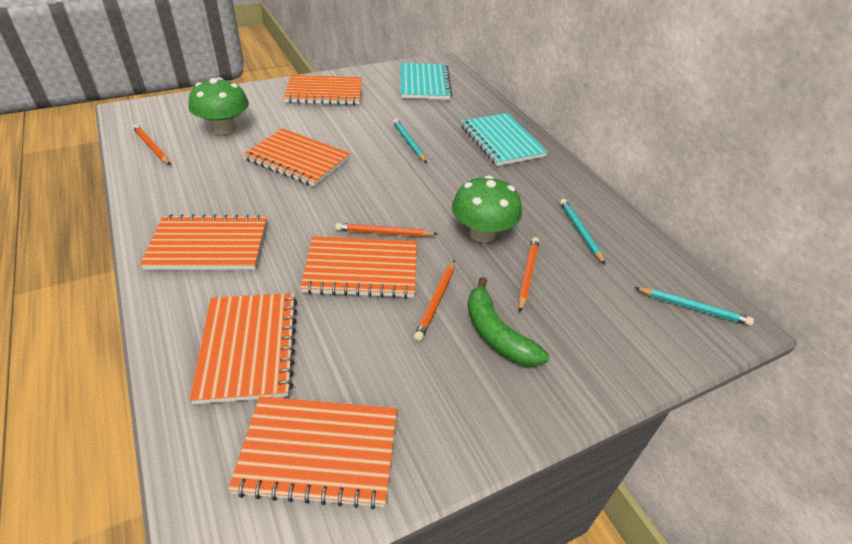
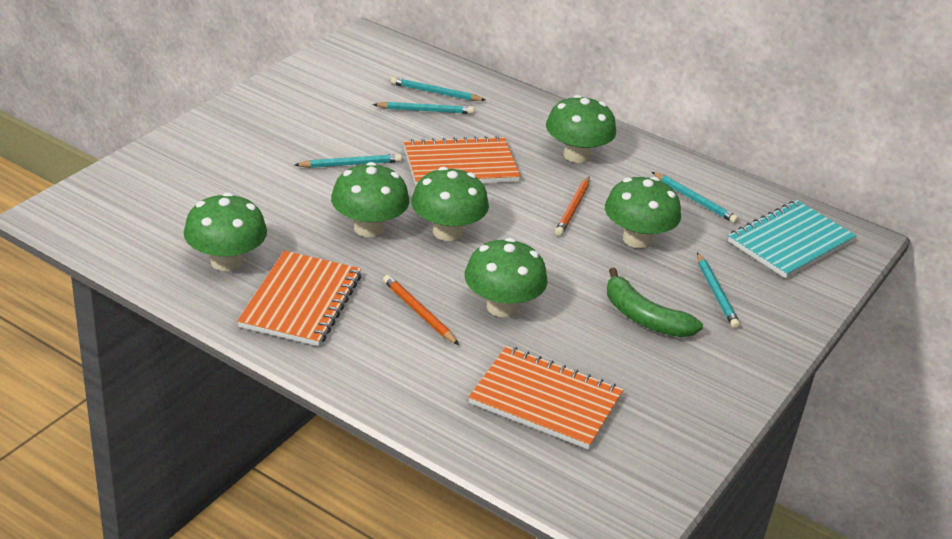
green mushroom: [189,77,249,134] [452,175,522,242] = 2 -> [184,193,267,271] [331,162,409,237] [411,167,489,241] [465,238,547,317] [546,95,616,163] [605,177,681,249] = 6
orange notebook: [140,214,267,270] [190,293,297,404] [228,396,397,510] [243,128,350,187] [284,75,362,105] [300,236,417,299] = 6 -> [237,251,361,346] [404,135,521,185] [469,346,623,450] = 3
orange pencil: [133,124,170,165] [335,223,437,237] [414,260,455,341] [518,237,539,312] = 4 -> [383,275,459,345] [555,177,590,236] = 2
turquoise notebook: [401,63,452,100] [461,113,548,166] = 2 -> [728,200,856,279] = 1
turquoise pencil: [393,119,427,163] [560,199,606,265] [634,287,754,326] = 3 -> [295,154,402,168] [373,102,474,114] [391,77,485,101] [652,172,739,223] [697,253,740,329] = 5

